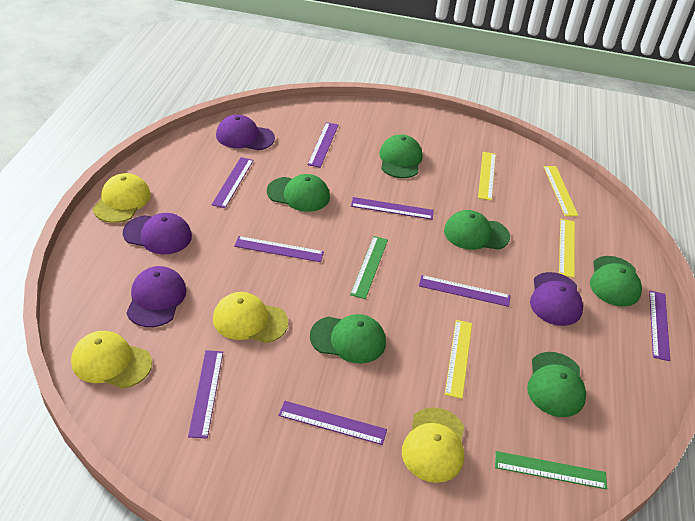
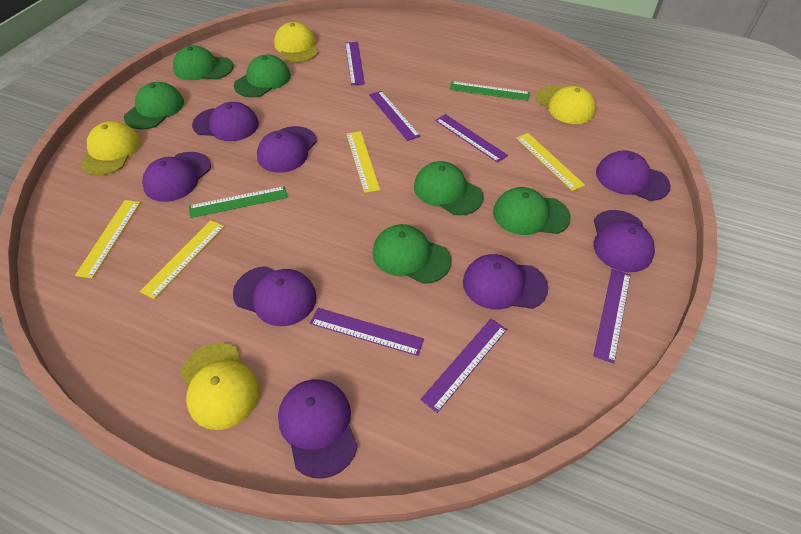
purple cap: [123,213,192,255] [126,266,187,327] [216,115,275,150] [530,272,583,326] = 4 -> [142,152,211,202] [192,102,259,141] [233,266,317,326] [257,126,317,173] [278,379,358,479] [463,254,548,310] [594,210,655,272] [596,150,671,201] = 8
purple ruler: [188,350,223,439] [211,157,254,208] [234,236,324,262] [278,401,387,445] [307,122,338,168] [351,197,434,220] [419,275,511,307] [649,291,670,361] = 8 -> [310,308,424,356] [345,42,365,85] [369,91,420,141] [420,319,507,413] [435,114,508,163] [593,269,631,364] = 6

